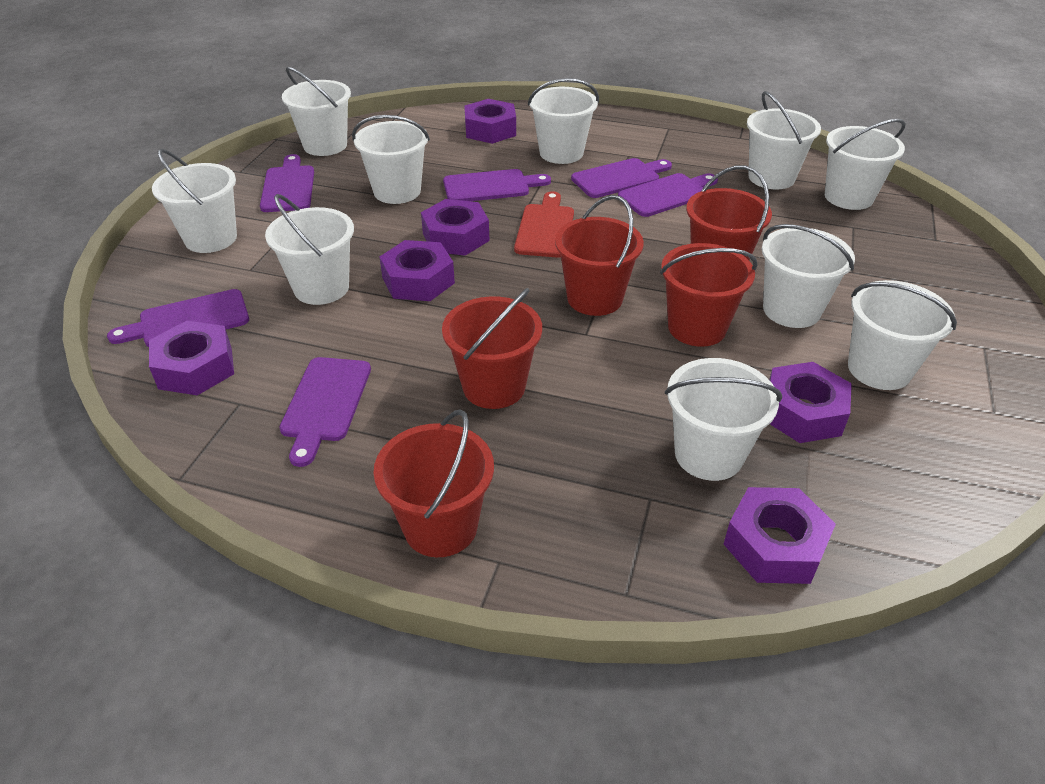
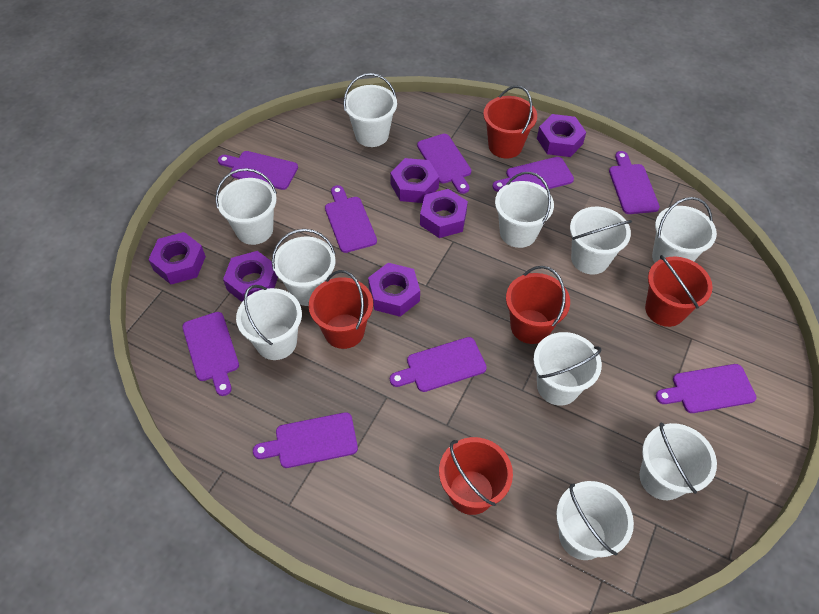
purple cutting board: [107,289,249,347] [260,154,314,212] [279,357,371,467] [443,169,551,201] [571,158,672,198] [618,173,718,217] = 6 -> [182,312,239,396] [218,151,298,190] [253,412,358,468] [325,185,377,253] [390,337,487,392] [417,134,471,194] [493,157,574,192] [609,151,660,214] [656,364,757,413] = 9
red cutting board: [514,191,574,258] = 1 -> none = 0

